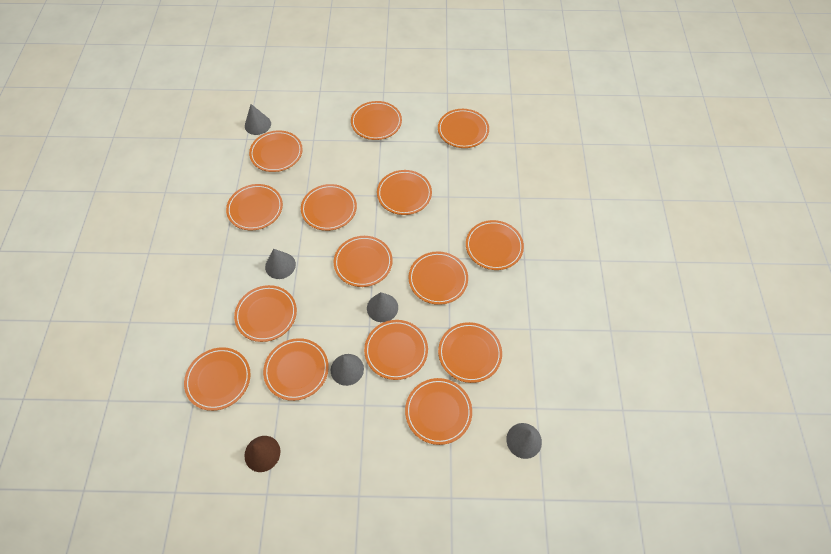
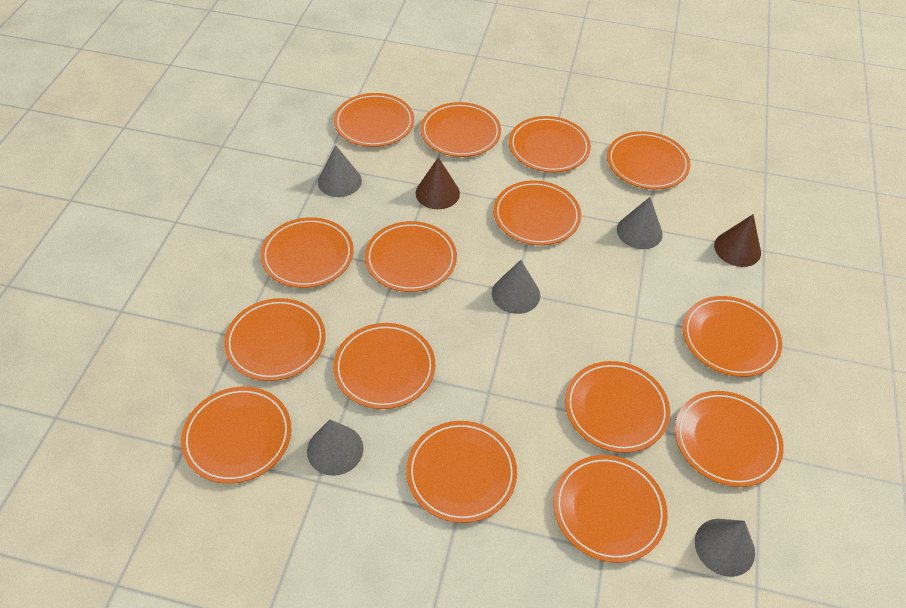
brown cone: [244,436,280,472] = 1 -> [416,157,460,209] [714,214,761,267] = 2

